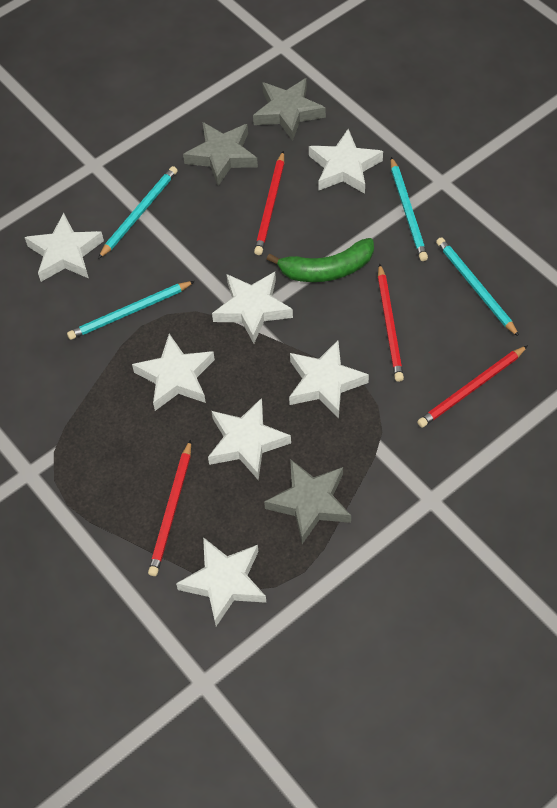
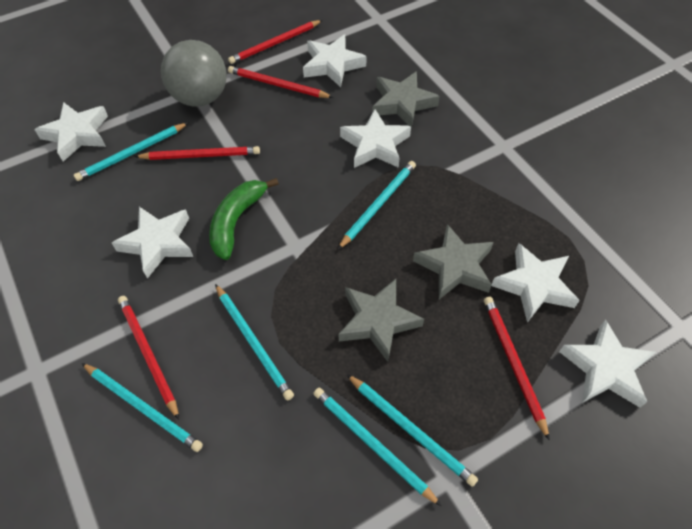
grey ball: none = 0 -> [161,40,227,106] = 1
red pencil: [148,439,191,576] [254,151,284,255] [378,263,404,382] [417,345,528,428] = 4 -> [118,296,179,420] [134,146,260,160] [228,20,322,64] [228,66,333,98] [484,297,550,441] = 5
turquoise pencil: [67,281,195,340] [98,166,178,259] [391,157,428,261] [436,237,519,337] = 4 -> [74,123,188,181] [82,363,203,452] [215,284,294,401] [313,388,441,506] [338,161,416,249] [347,374,478,487] = 6
white star: [25,213,104,282] [132,334,215,411] [176,537,267,626] [208,398,291,480] [212,272,293,343] [289,340,369,419] [309,129,383,194] = 7 -> [34,102,108,162] [112,207,193,279] [303,34,366,87] [340,109,411,168] [492,243,580,323] [559,319,656,408] = 6

